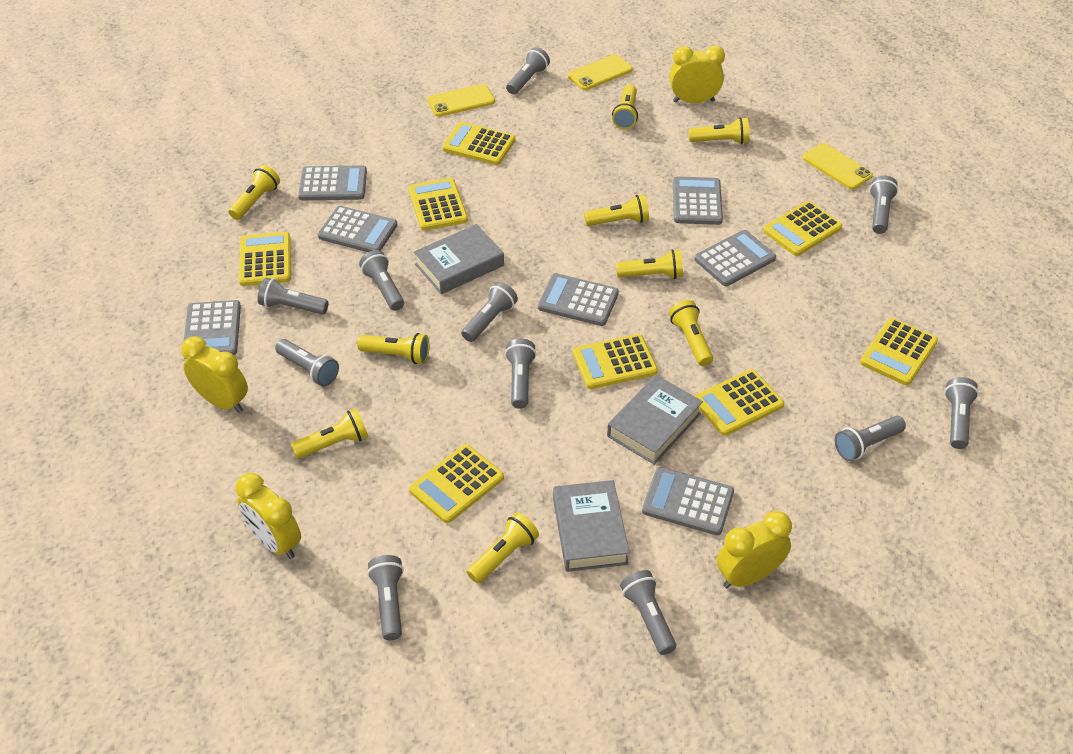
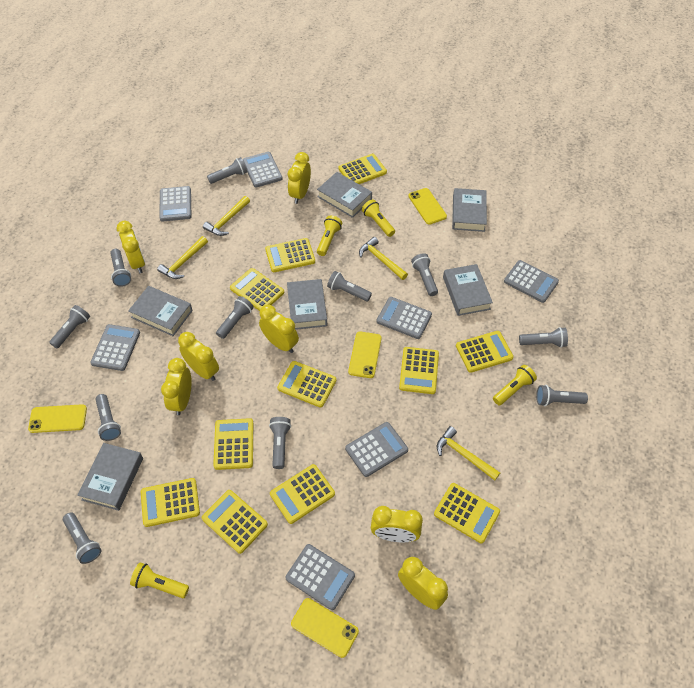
grey book: [414,224,504,294] [553,480,630,572] [607,375,703,465] = 3 -> [77,443,143,511] [128,286,193,336] [287,279,327,330] [317,172,372,218] [443,264,493,316] [452,188,487,232] = 6
yellow calculator: [239,232,291,286] [408,178,468,231] [409,444,504,523] [442,122,515,165] [573,334,658,389] [695,369,784,436] [763,201,842,256] [860,318,938,385] = 8 -> [141,478,200,527] [202,490,268,554] [213,418,253,470] [230,268,284,311] [265,238,315,272] [270,464,335,524] [277,361,337,408] [338,154,387,184] [399,347,439,394] [434,483,500,543] [456,331,514,373] = 11
yellow clock: [181,336,248,413] [235,473,301,559] [670,45,725,103] [717,511,792,588] = 4 -> [117,221,145,273] [161,358,192,415] [178,332,219,381] [259,305,299,353] [288,152,311,204] [371,506,423,542] [398,557,448,610] = 7
yellow flashlight: [228,165,280,220] [291,409,368,459] [357,333,429,364] [467,512,539,584] [584,195,649,226] [612,85,638,129] [616,249,683,279] [669,300,713,366] [689,117,749,144] = 9 -> [130,562,189,598] [317,215,342,256] [362,199,395,237] [493,365,537,405] = 4
yellow hammer: none = 0 -> [157,236,208,279] [203,196,250,236] [359,237,408,280] [437,426,500,481] = 4
yellow phone: [427,84,495,117] [568,54,633,90] [803,143,873,190] = 3 -> [28,404,87,433] [291,598,359,658] [348,331,382,378] [408,188,447,225] = 4

